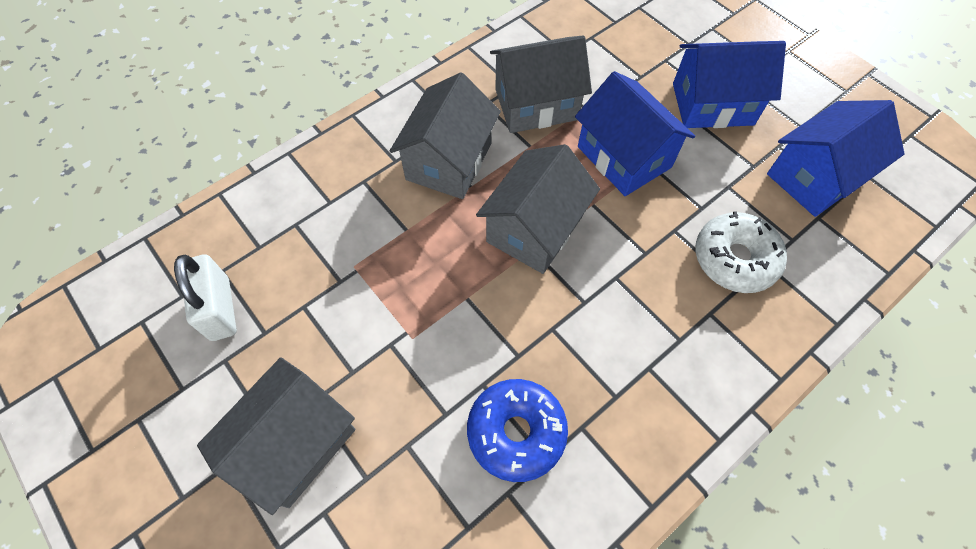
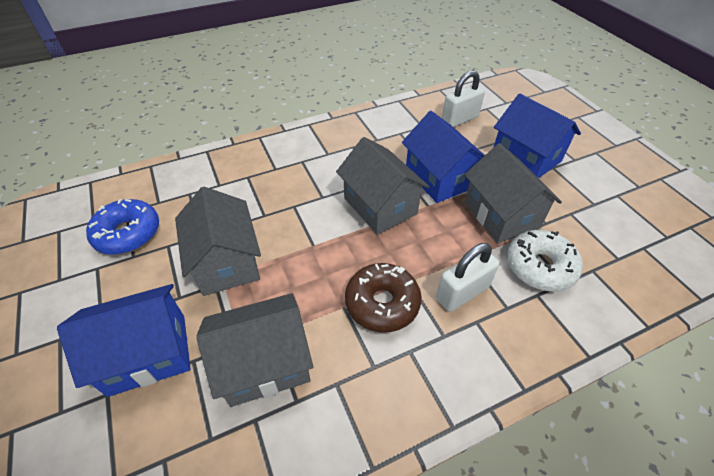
brown donut: none = 0 -> [345,263,422,333] = 1
white padlock: [174,254,237,341] = 1 -> [436,243,499,312] [442,70,485,127] = 2

